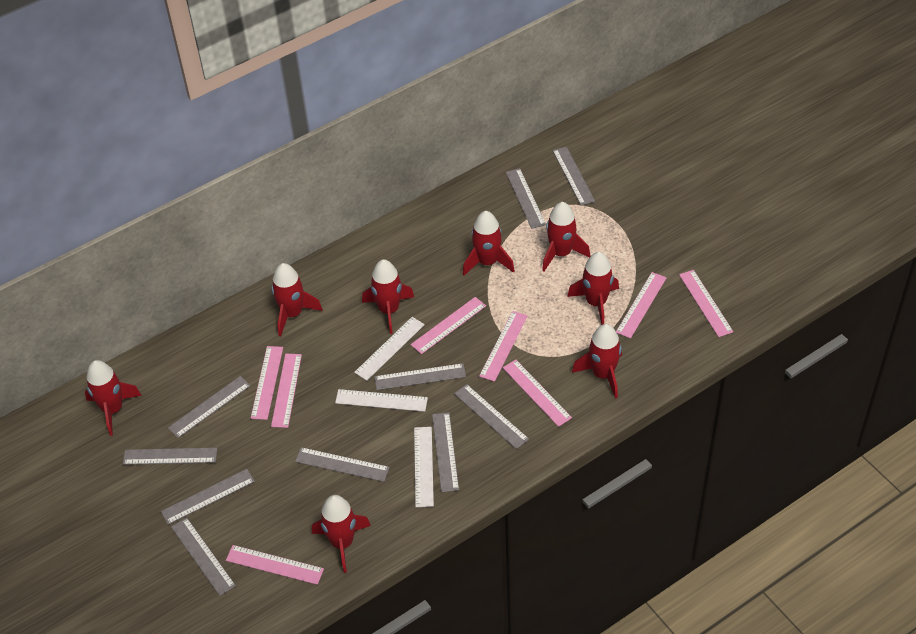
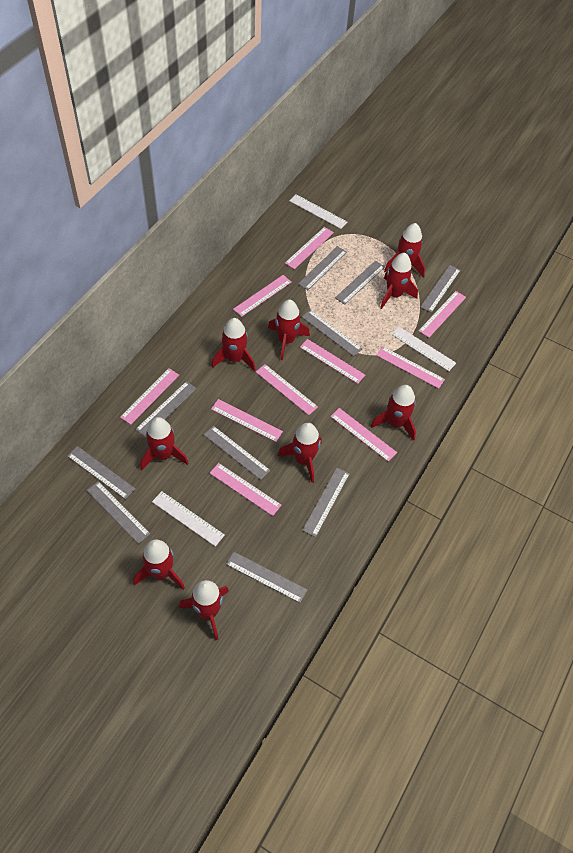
pink ruler: [226,545,324,585] [251,346,283,420] [271,354,302,428] [411,297,486,354] [479,311,528,382] [503,359,572,427] [616,272,667,338] [679,270,734,337] = 8 -> [120,368,179,425] [210,463,282,516] [211,399,283,442] [233,275,292,317] [256,364,318,415] [285,227,334,269] [300,339,365,384] [330,408,397,462] [376,346,445,389] [419,291,466,338] = 10
red rocket: [85,360,142,436] [271,263,323,336] [312,495,371,573] [362,259,414,334] [463,211,515,276] [542,202,590,271] [567,252,619,325] [572,324,622,398] = 8 -> [133,539,185,590] [140,417,188,470] [179,580,229,640] [212,318,256,371] [268,299,310,360] [278,423,322,483] [371,385,416,441] [380,253,418,309] [384,223,425,277] = 9

